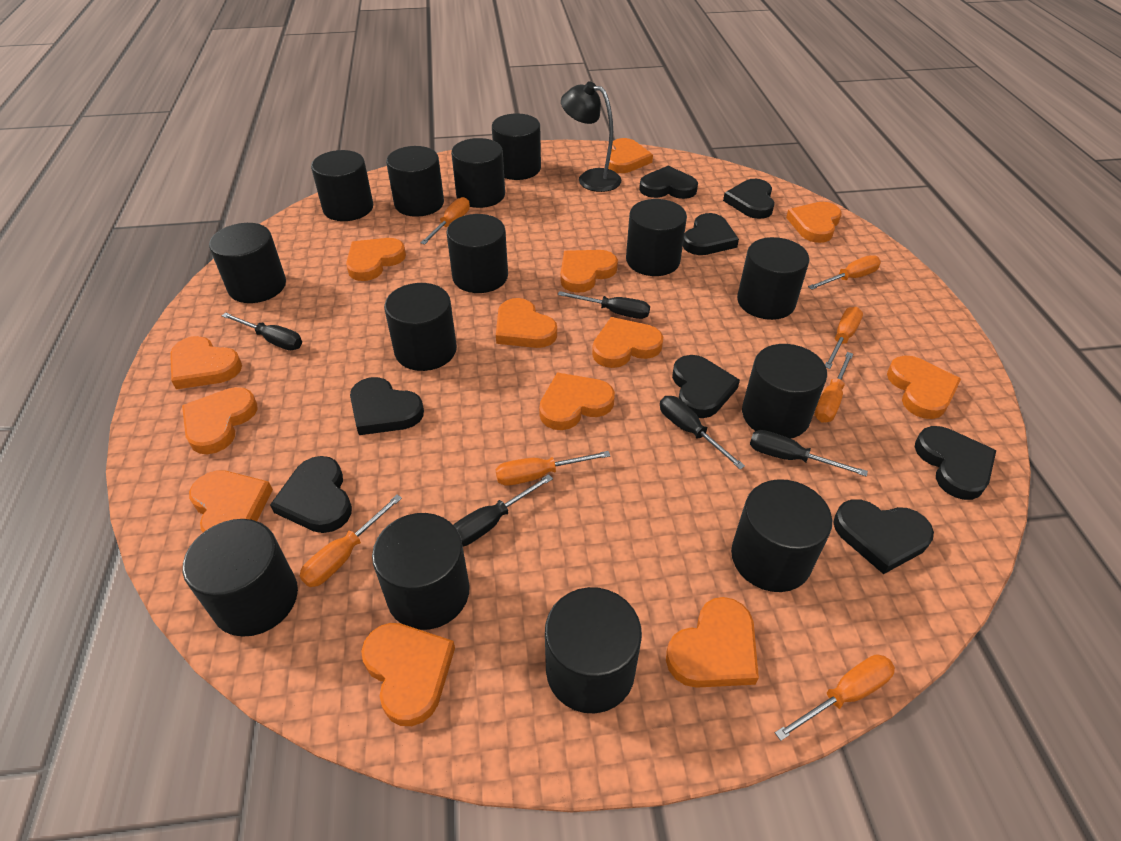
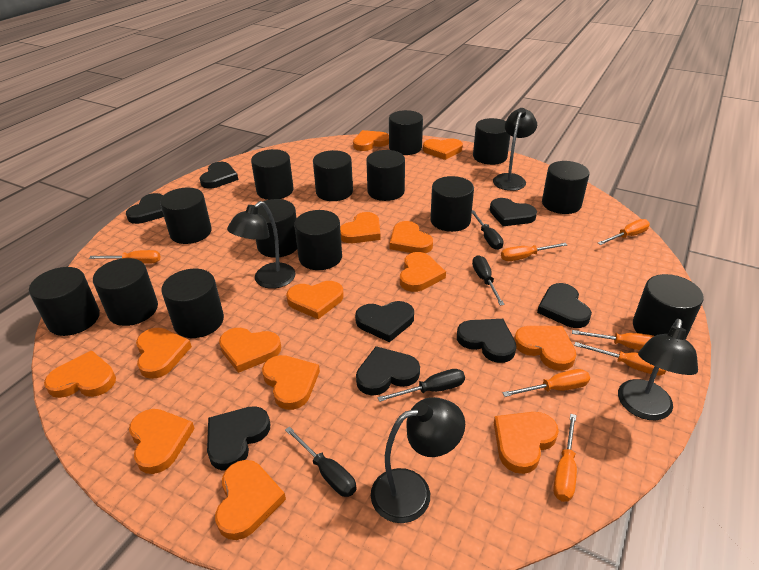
black lamp: [561,81,621,192] = 1 -> [227,201,296,289] [371,397,465,523] [493,108,537,191] [618,319,698,420] = 4
black screwdriver: [222,313,302,350] [454,474,553,547] [558,291,650,319] [660,396,745,469] [750,430,868,477] = 5 -> [285,426,356,497] [378,369,465,402] [472,210,504,250] [472,255,505,306] = 4
orange heart: [170,336,242,389] [182,387,257,454] [189,470,273,532] [346,238,406,281] [361,623,455,726] [496,298,557,348] [539,373,615,430] [561,250,618,293] [592,317,663,368] [608,138,653,173] [666,597,759,688] [786,202,842,243] [887,356,961,419] = 13 -> [44,351,116,398] [129,409,195,474] [136,328,192,379] [215,460,286,540] [219,328,281,373] [262,355,320,410] [286,281,344,319] [340,212,381,243] [353,130,389,151] [390,221,433,253] [400,252,446,292] [423,138,463,160] [494,412,559,474] [514,326,576,371] = 14

